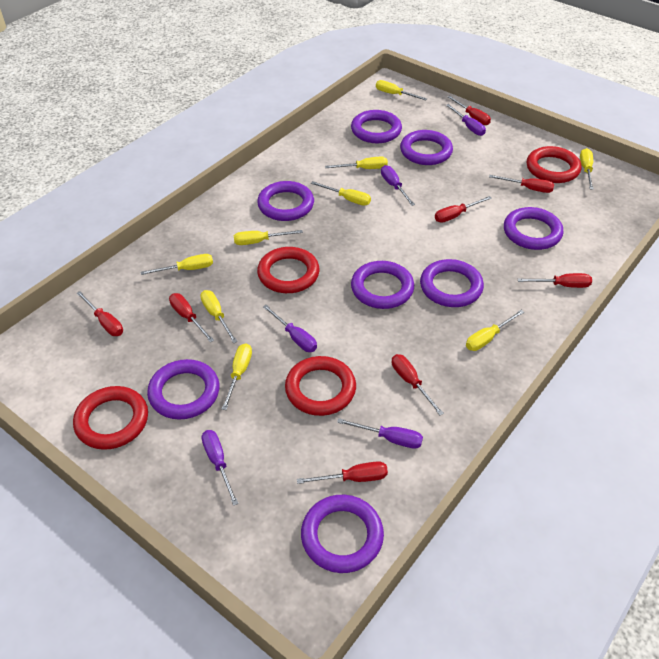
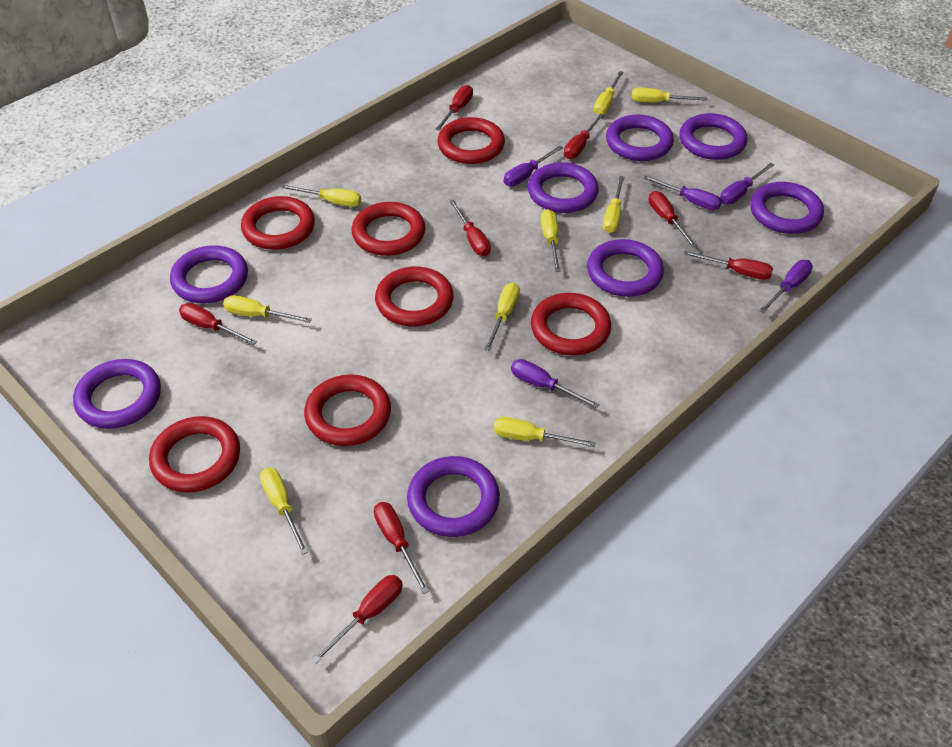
red ring: [73,386,148,450] [257,247,319,293] [285,356,356,416] [527,146,581,183] = 4 -> [149,416,240,493] [241,196,315,250] [304,374,391,446] [352,202,425,256] [375,266,453,326] [437,117,505,164] [531,293,611,355] = 7

